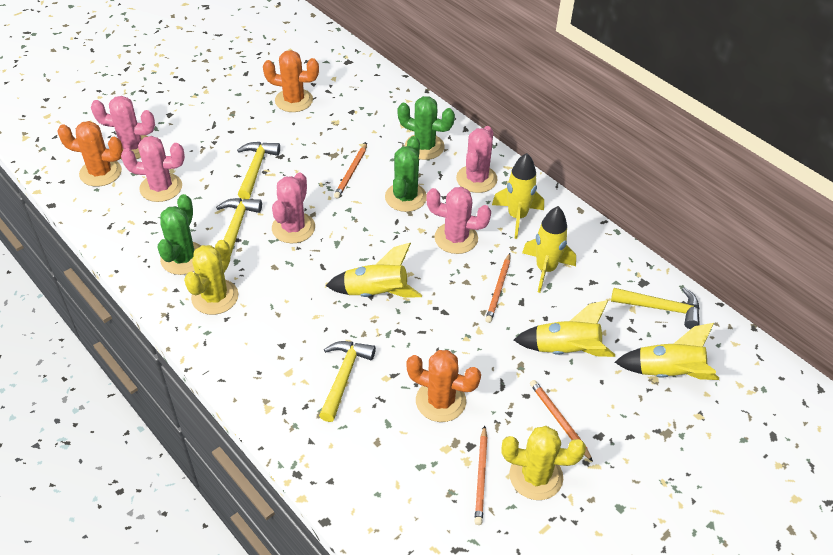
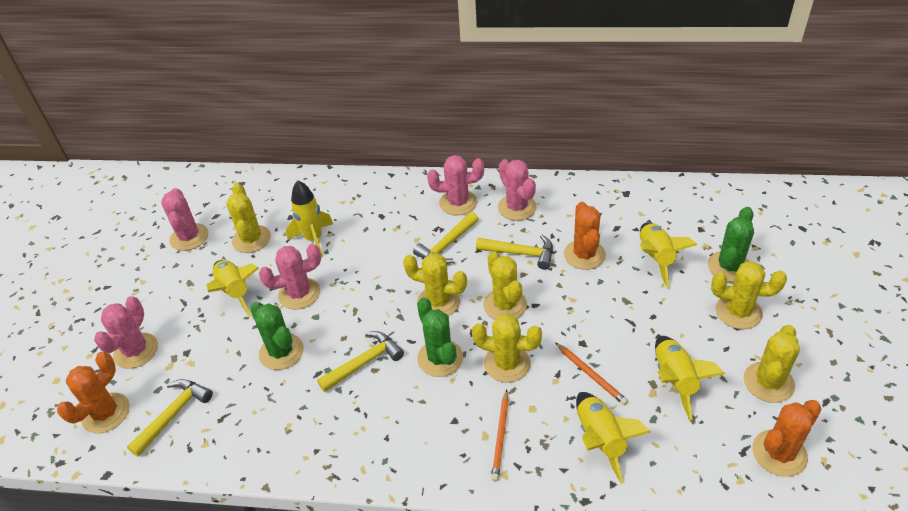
orange pencil: [334,143,367,198] [474,426,488,525] [485,253,510,323] [530,380,593,462] = 4 -> [491,389,509,481] [555,342,628,405] = 2
yellow cactus: [184,240,238,315] [501,426,586,500] = 2 -> [226,183,271,253] [403,253,467,316] [472,314,542,383] [484,251,527,320] [711,261,787,329] [744,325,800,403] = 6

